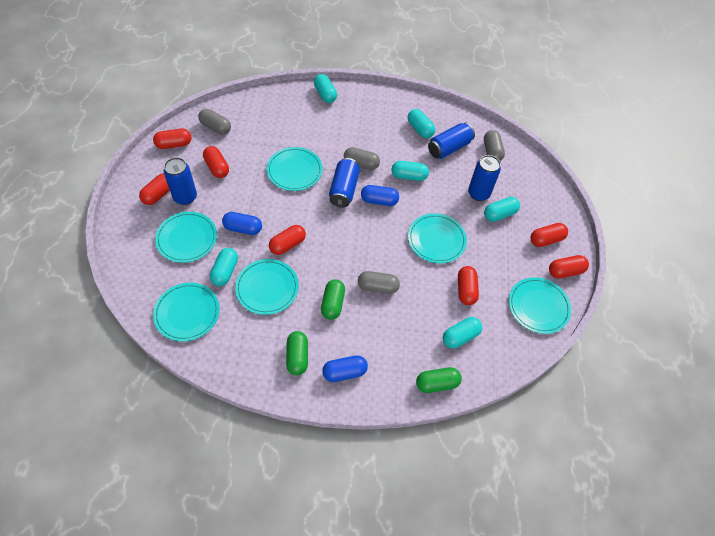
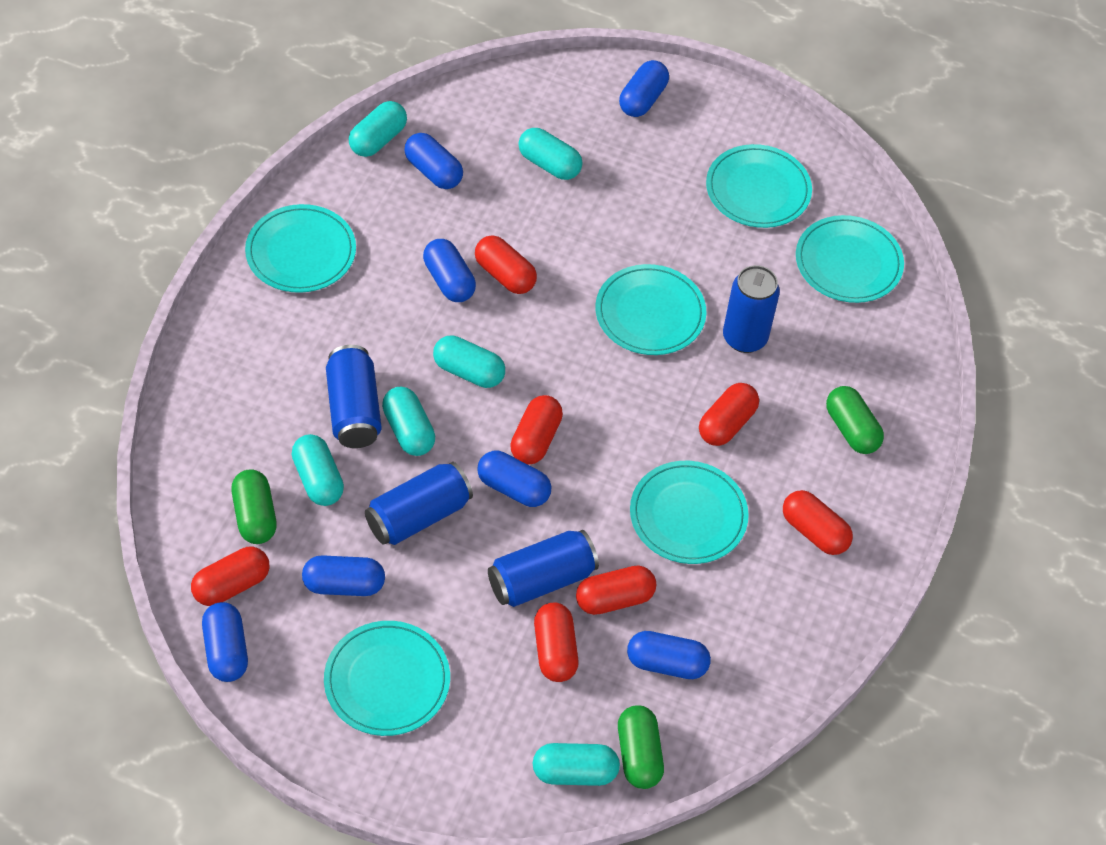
blue capsule: [222,212,262,235] [322,355,368,382] [361,185,399,206] = 3 -> [202,602,248,682] [302,555,385,596] [404,133,463,189] [423,239,476,302] [477,451,551,507] [619,60,669,117] [627,631,711,679] = 7
grey capsule: [198,109,231,135] [344,147,380,170] [358,271,400,294] [484,130,505,161] = 4 -> none = 0

